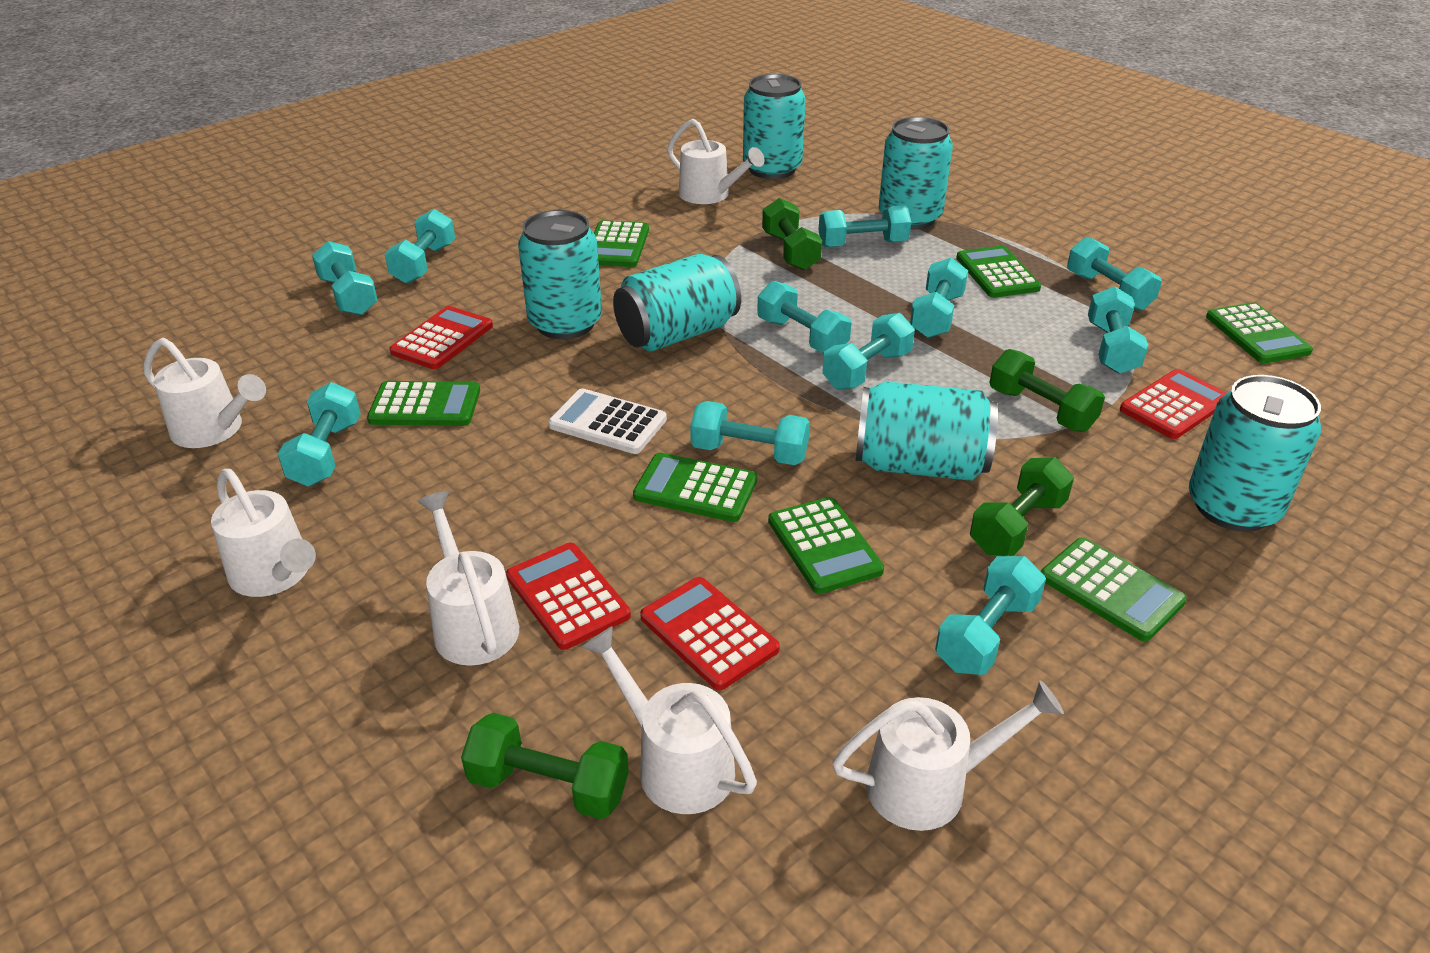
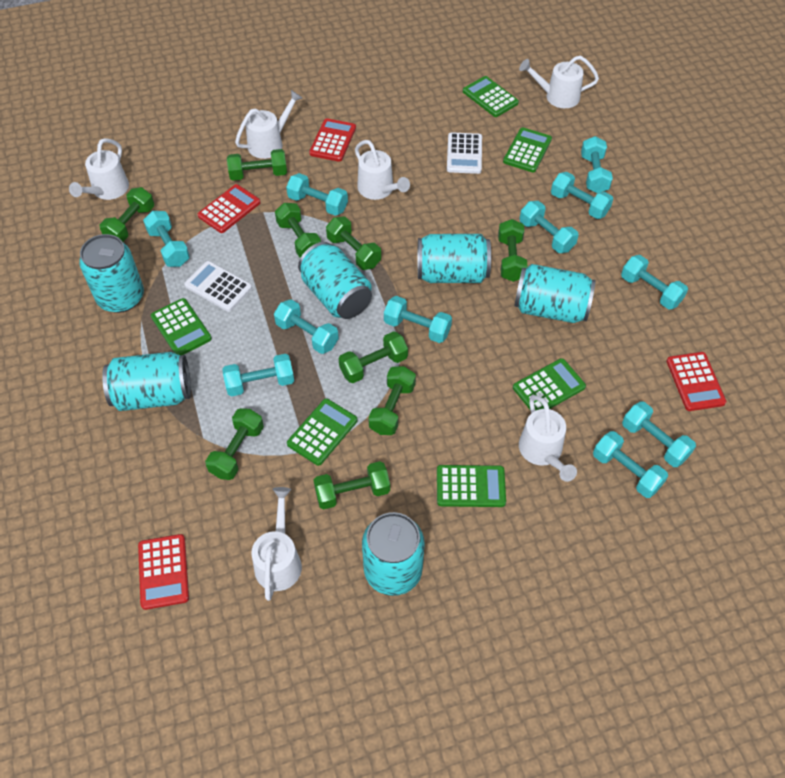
green calculator: [367,381,480,426] [594,220,649,267] [633,452,757,522] [768,497,884,594] [956,246,1041,298] [1041,537,1187,641] [1206,302,1313,363] = 7 -> [151,298,212,356] [287,398,357,466] [437,465,506,507] [463,76,519,117] [503,127,552,172] [513,358,586,411] = 6
green dumbbell: [461,713,629,819] [762,198,822,270] [970,457,1074,556] [989,349,1105,432] = 4 -> [100,187,154,242] [205,408,264,480] [227,149,287,181] [275,203,321,258] [313,461,390,510] [326,217,381,270] [339,331,408,383] [368,366,416,435] [498,219,528,282] = 9
white calculator: [548,388,667,454] = 1 -> [184,261,252,312] [447,132,482,174] = 2

